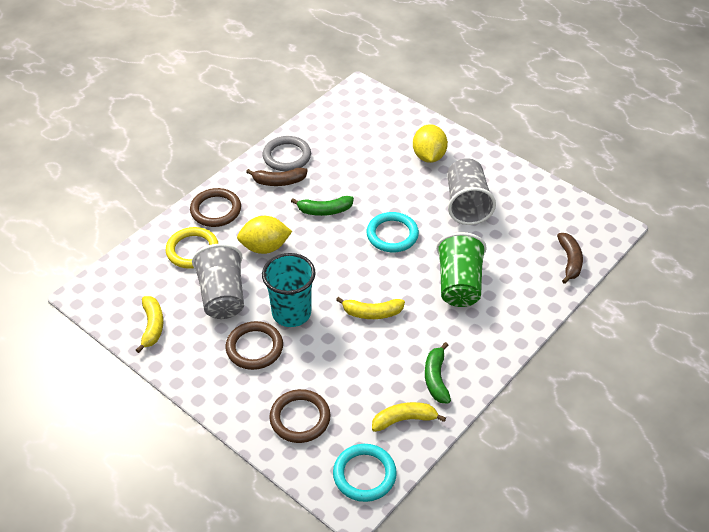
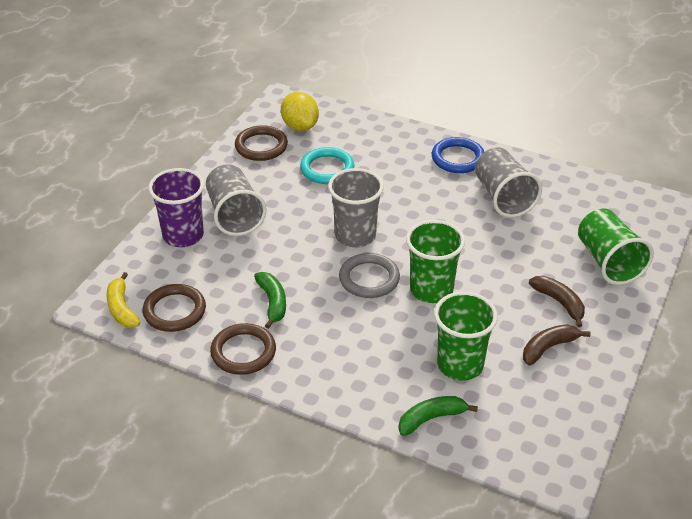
blue ring: none = 0 -> [432,137,484,173] = 1
green cup: [436,232,487,307] = 1 -> [406,220,465,303] [434,292,498,381] [578,209,654,285] = 3
grey cup: [192,244,244,319] [447,158,496,225] = 2 -> [206,164,267,236] [328,168,384,247] [475,147,542,218] = 3
purple cup: none = 0 -> [148,168,204,247] = 1
turquoise cup: [262,253,316,327] = 1 -> none = 0
turquoise ring: [333,444,397,502] [367,212,419,252] = 2 -> [300,147,354,184] = 1
yellow banana: [136,296,163,353] [336,297,405,319] [372,402,446,432] = 3 -> [106,272,140,328] = 1
yellow lemon: [237,216,292,254] [413,124,448,163] = 2 -> [281,92,319,131] = 1
yellow ring: [166,227,219,269] = 1 -> none = 0

